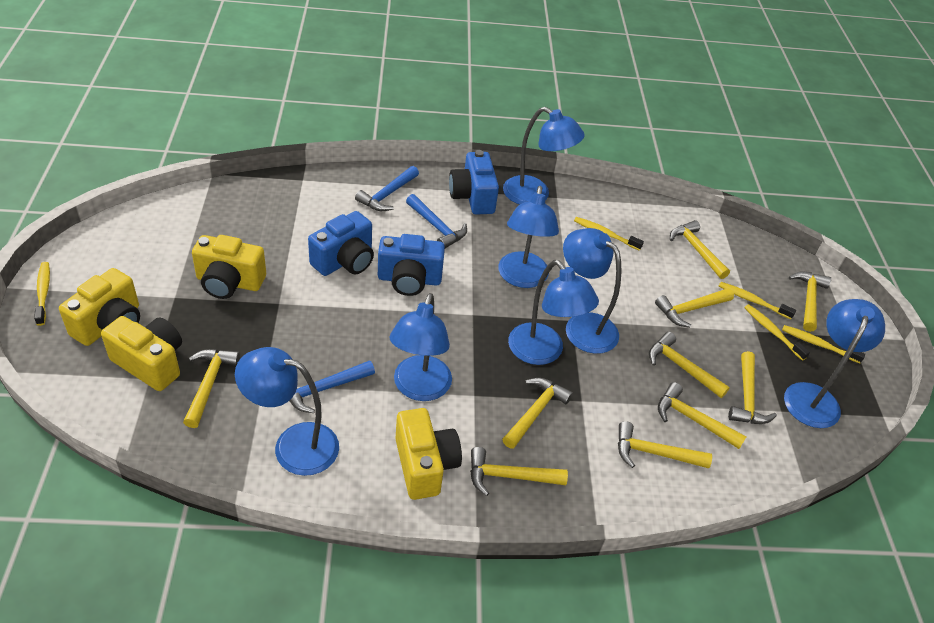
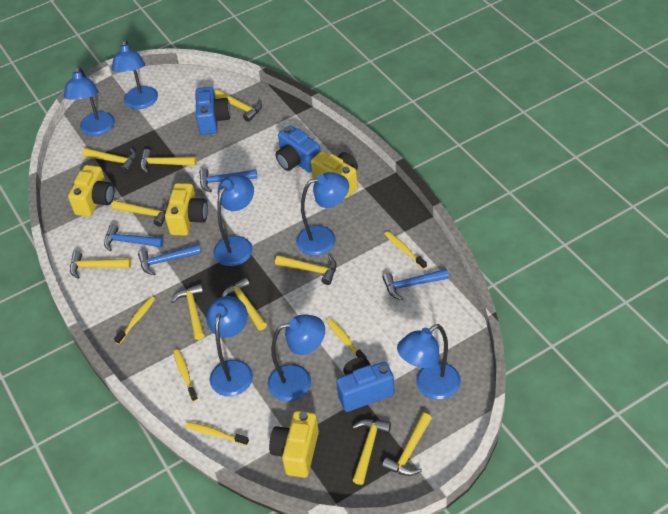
blue hammer: [289,360,375,413] [355,166,419,211] [406,194,467,248] = 3 -> [104,224,164,251] [138,244,201,275] [199,168,257,192] [382,269,449,300] = 4

